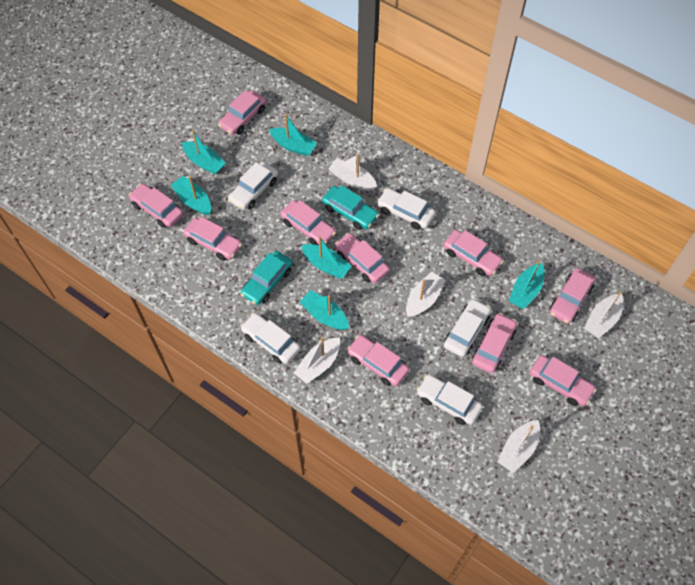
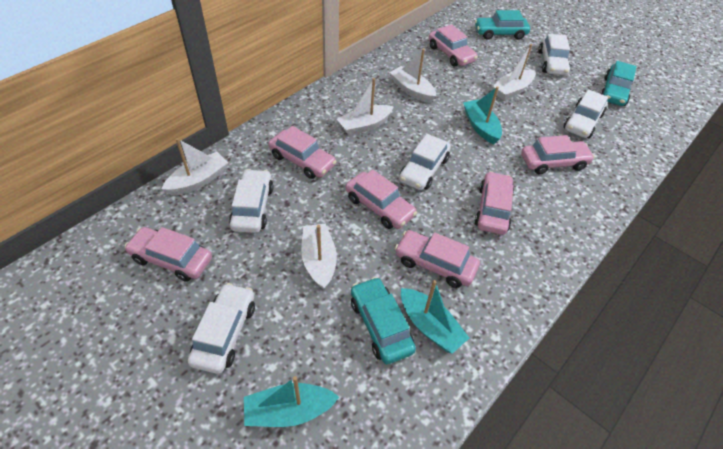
pink car: [129,183,183,228] [184,217,242,261] [218,90,266,135] [280,200,336,245] [335,233,390,283] [347,335,409,386] [444,230,503,276] [472,313,517,373] [530,355,596,406] [550,268,595,324] = 10 -> [124,227,212,282] [269,126,337,179] [346,170,417,229] [395,230,480,288] [429,24,478,67] [475,171,514,235] [521,135,595,174] = 7
turquoise boat: [171,176,211,215] [182,130,226,174] [269,114,317,156] [300,290,349,330] [302,236,352,279] [509,261,544,309] = 6 -> [244,376,339,427] [401,280,469,354] [463,86,502,144] = 3
turquoise car: [241,251,293,305] [322,185,379,230] = 2 -> [351,277,416,364] [475,10,530,40] [600,61,637,106] = 3

